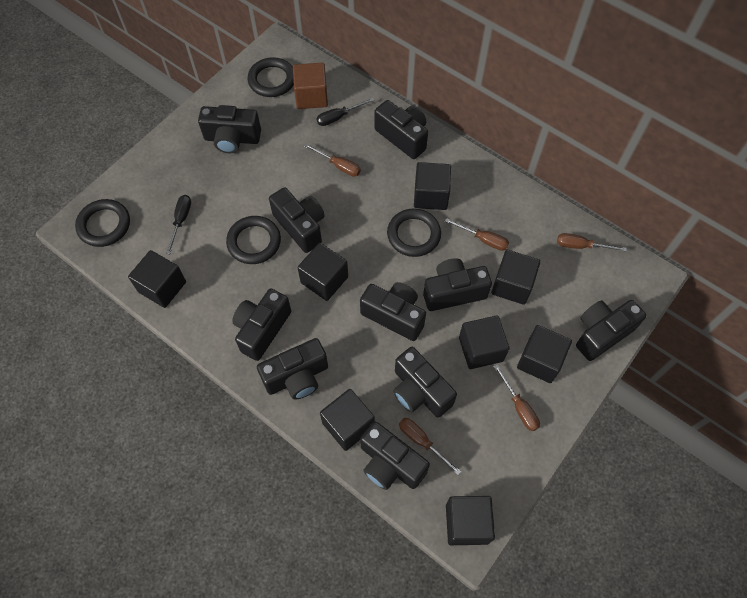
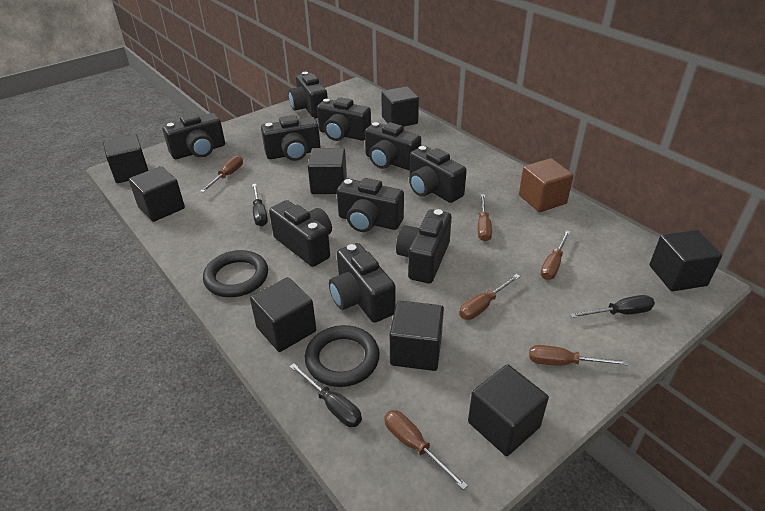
black ring: [75,199,130,247] [226,216,281,264] [248,57,294,97] [387,209,441,257] = 4 -> [203,250,268,297] [305,325,380,387] = 2
black screwdriver: [166,195,191,254] [316,98,374,126] = 2 -> [252,184,268,226] [290,363,362,427] [570,295,655,318] = 3
brown screwdriver: [304,144,361,177] [399,418,461,475] [445,218,509,251] [494,364,540,431] [557,233,627,251] = 5 -> [200,155,243,192] [384,410,468,490] [459,274,520,320] [478,195,492,241] [529,345,628,366] [540,231,570,280] = 6

